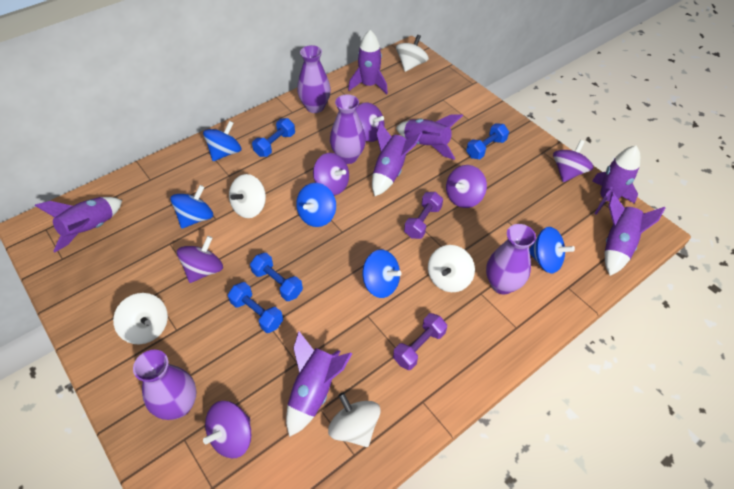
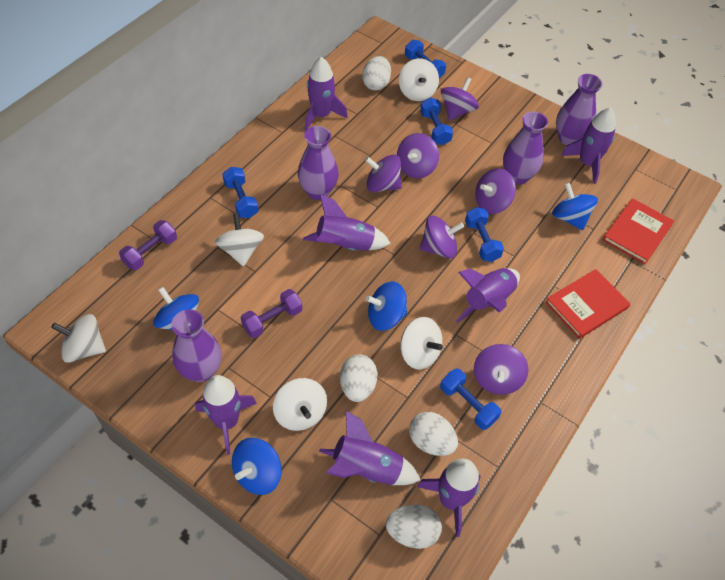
blue dumbbell: [228,282,283,333] [250,253,303,301] [252,118,295,157] [466,123,509,159] = 4 -> [223,167,258,218] [405,40,446,79] [420,97,453,145] [440,368,502,430] [465,207,504,262] = 5
blue spinning top: [170,185,213,228] [203,121,242,161] [296,183,336,227] [363,249,401,298] [529,227,575,273] = 5 -> [153,287,199,330] [232,438,282,495] [365,282,407,331] [552,183,598,230] = 4
red book: none = 0 -> [545,269,630,339] [603,198,674,264] = 2
white egg: none = 0 -> [340,354,378,402] [362,56,391,90] [386,505,442,549] [409,412,458,456] = 4

